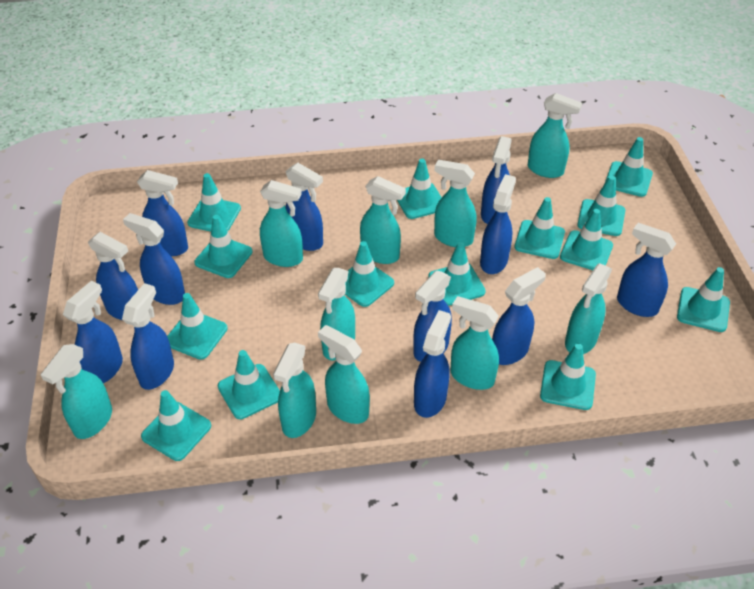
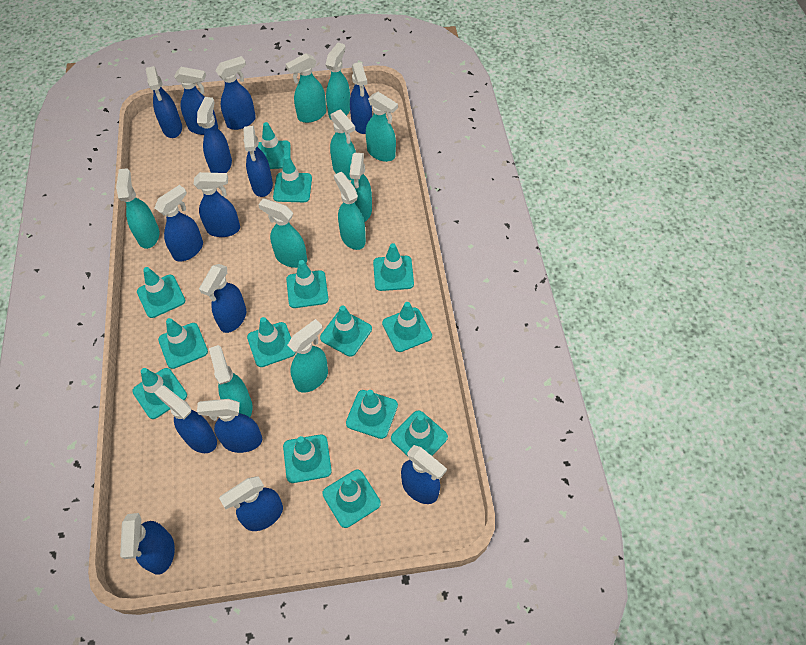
blue spray bottle: [63,281,123,383] [88,232,138,320] [122,283,174,390] [123,213,185,305] [137,170,188,256] [285,163,323,251] [413,271,452,362] [414,310,451,418] [480,174,516,274] [481,136,512,224] [492,267,546,365] [617,223,676,317] = 12 -> [120,513,175,575] [146,66,182,138] [154,385,217,453] [155,185,203,262] [174,67,218,135] [194,172,240,237] [197,97,232,173] [197,399,262,453] [199,264,246,333] [215,56,256,130] [219,476,283,531] [243,126,273,197] [350,62,372,134] [401,445,447,504] = 14

